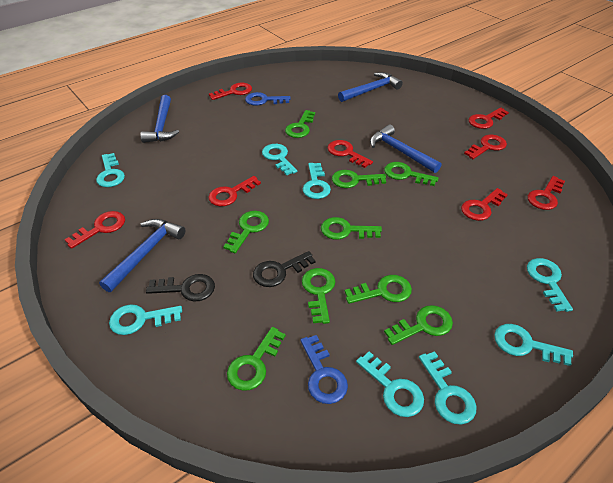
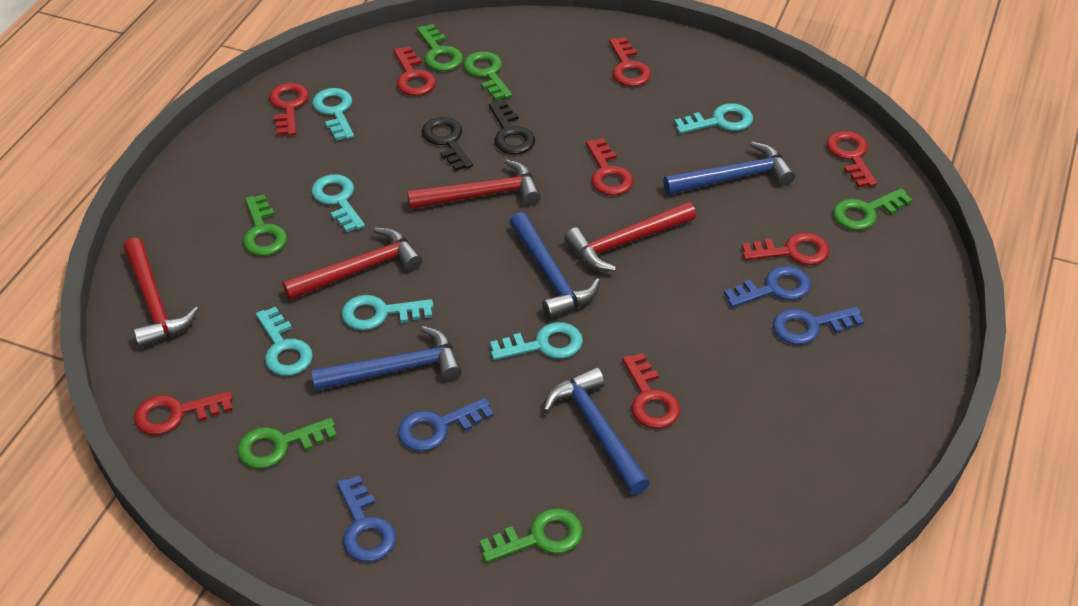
blue key: [245,92,291,106] [300,335,348,404] = 2 -> [337,476,396,562] [398,398,494,451] [724,266,811,308] [773,307,864,345] = 4
green key: [223,211,269,253] [227,327,286,391] [285,110,315,138] [302,268,335,324] [321,217,382,240] [332,170,386,188] [345,275,412,304] [384,162,439,186] [384,305,453,345] = 9 -> [237,418,337,469] [243,194,287,256] [417,24,463,71] [463,51,512,101] [480,508,583,563] [833,188,912,230] = 6
red hammer: none = 0 -> [123,238,199,348] [282,227,422,300] [407,159,541,209] [564,202,696,271] = 4
turquoise key: [96,153,125,187] [109,304,182,335] [262,144,297,175] [303,163,331,199] [356,351,424,417] [419,351,477,425] [494,324,573,366] [527,258,573,312] = 8 -> [256,307,313,376] [311,174,365,232] [312,88,354,141] [341,295,434,330] [490,322,583,360] [674,103,753,134] = 6

